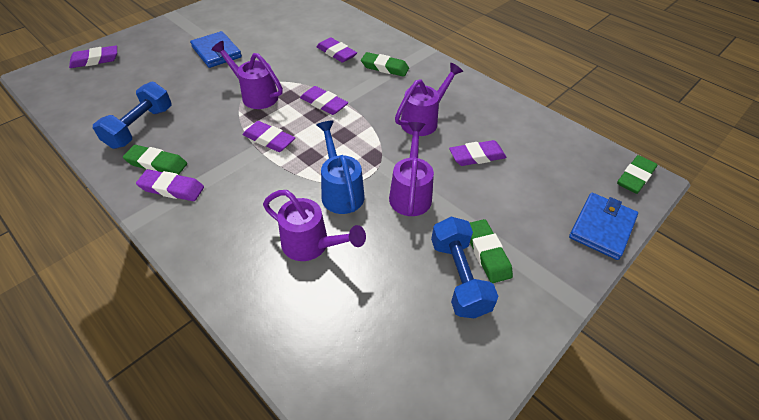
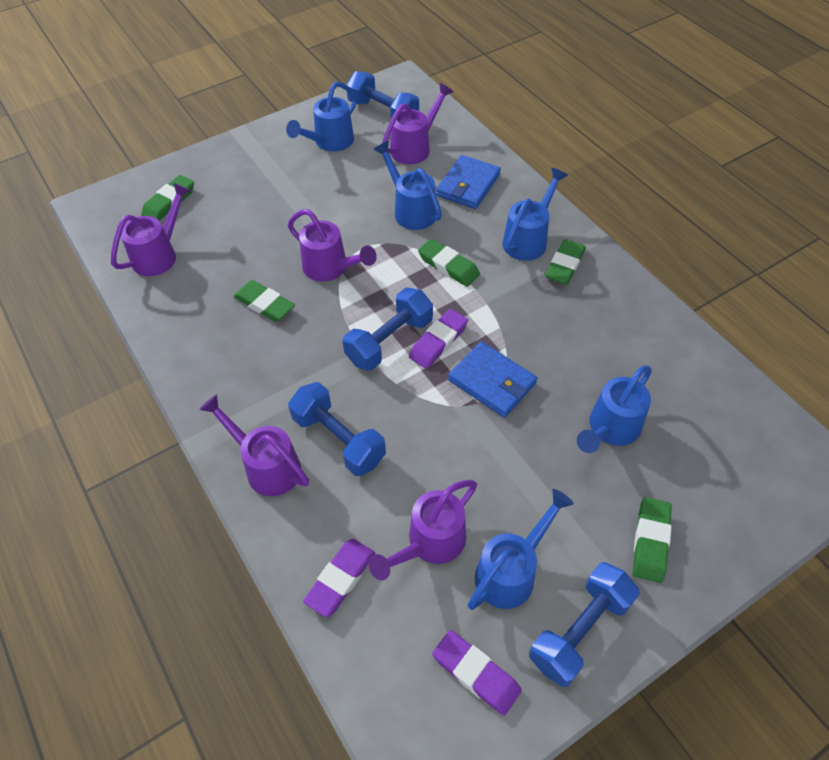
blue dumbbell: [93,82,172,149] [431,217,499,319] = 2 -> [288,382,386,476] [343,288,433,371] [346,71,419,119] [529,562,640,687] = 4
blue watering can: [317,121,365,214] = 1 -> [286,82,357,151] [373,141,442,230] [467,489,574,610] [502,168,568,261] [577,365,651,453] = 5
green eraser: [123,145,187,175] [361,52,409,77] [470,219,513,283] [617,155,657,194] = 4 -> [141,175,194,221] [233,280,295,322] [418,239,480,287] [545,239,586,284] [633,497,672,583] = 5
purple eraser: [69,45,117,68] [136,169,204,201] [243,121,295,152] [300,86,348,115] [317,37,357,63] [449,140,507,166] = 6 -> [303,539,375,617] [409,309,468,369] [432,630,522,716] = 3
purple watering can: [211,41,283,109] [263,190,366,261] [389,122,434,216] [395,63,463,136] = 4 -> [111,183,191,276] [199,394,309,496] [288,209,377,282] [369,480,477,580] [382,83,454,164] = 5

